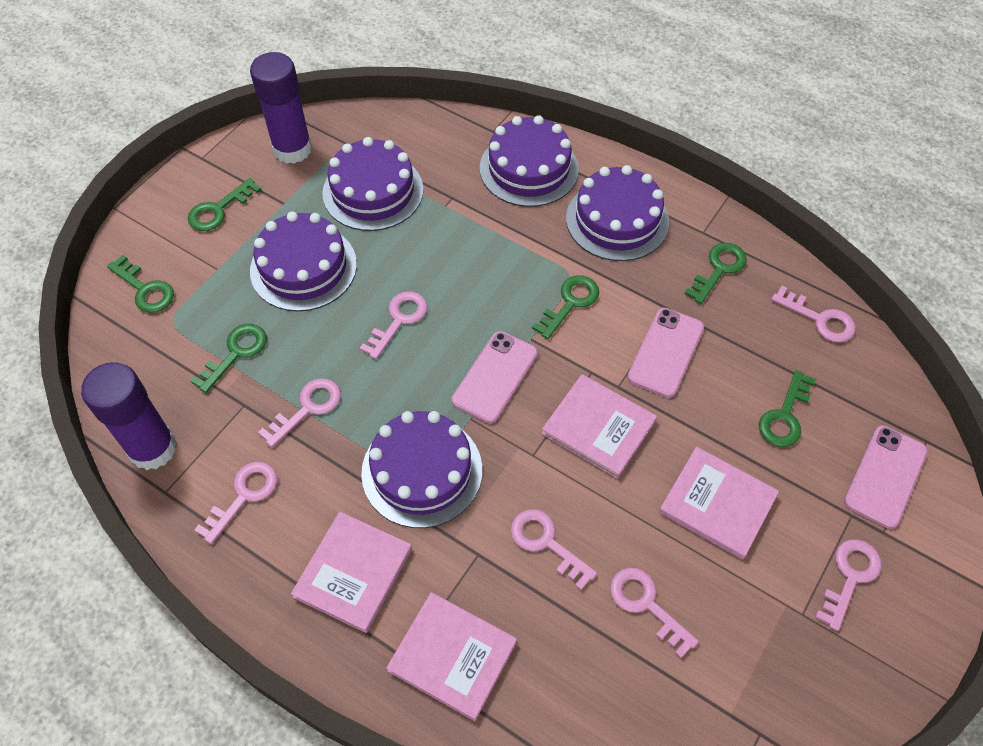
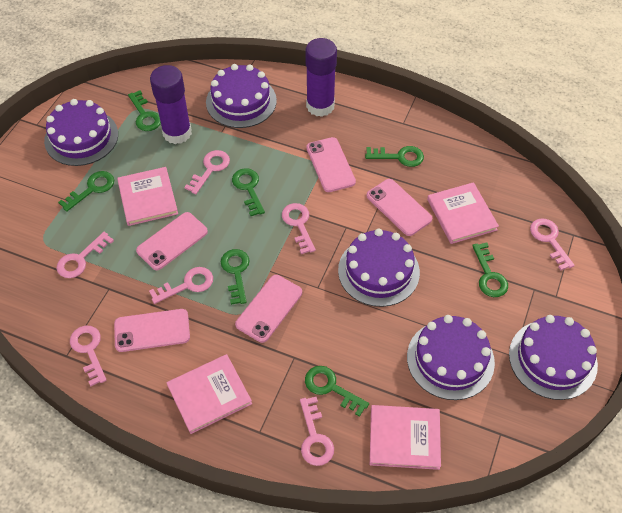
green key: [107,255,174,313] [188,178,262,231] [190,324,267,393] [532,275,599,339] [684,243,747,304] [759,370,816,447] = 6 -> [58,171,114,212] [128,90,161,131] [221,249,250,305] [232,168,265,216] [305,366,369,417] [365,146,424,167] [472,243,508,297] = 7
pink phone: [452,331,538,423] [628,308,704,398] [844,426,928,529] = 3 -> [114,309,190,352] [136,212,208,270] [235,275,302,343] [306,137,356,192] [367,179,432,236] = 5

